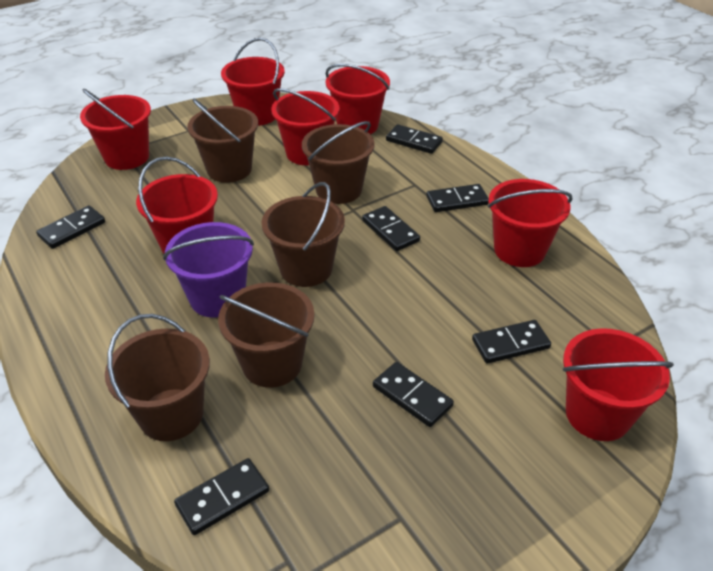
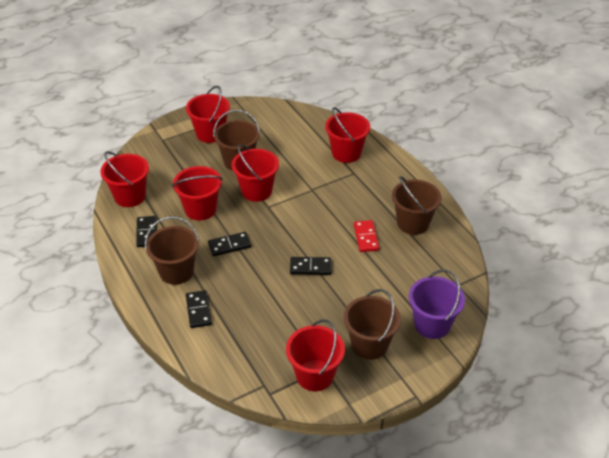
black domino: [36,205,105,249] [174,458,269,535] [362,206,420,251] [373,362,454,427] [386,124,443,154] [426,184,489,212] [472,320,551,364] = 7 -> [136,216,157,247] [186,290,212,328] [208,232,251,256] [290,257,331,275] = 4
brown bucket: [105,314,210,441] [187,98,258,183] [218,282,315,388] [261,182,345,287] [302,121,375,204] = 5 -> [145,217,200,285] [213,110,261,171] [344,289,401,360] [392,176,442,235] = 4
red bucket: [80,89,151,170] [136,156,218,254] [221,38,285,126] [271,88,340,165] [325,64,390,134] [488,179,573,267] [563,328,674,441] = 7 -> [101,151,149,207] [172,166,223,221] [186,86,230,143] [232,144,279,202] [286,319,345,391] [325,107,370,163] = 6
red domino: none = 0 -> [354,220,380,252] = 1

